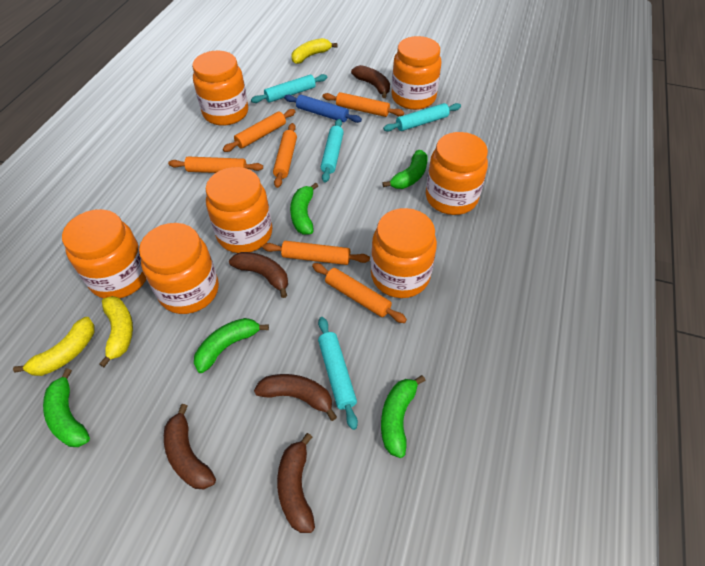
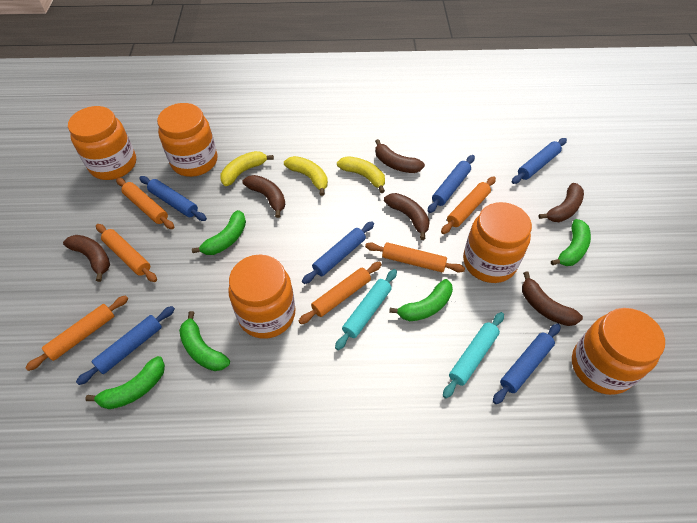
blue rolling pin: [284,94,362,123] = 1 -> [76,306,175,385] [139,176,207,221] [302,221,374,284] [428,155,475,213] [493,324,561,404] [512,138,567,184] = 6
brown banana: [164,404,216,489] [229,252,288,298] [254,374,337,421] [277,433,315,533] [351,65,390,98] = 5 -> [63,235,110,282] [242,175,285,218] [375,139,425,173] [384,193,430,240] [522,271,583,326] [539,183,584,222] = 6
orange jar: [62,209,146,298] [139,223,219,314] [192,50,248,126] [206,167,272,253] [371,208,437,298] [392,36,441,110] [426,132,488,215] = 7 -> [68,106,136,180] [157,103,217,177] [228,255,295,339] [463,202,532,283] [572,308,665,395] = 5
turquoise rolling pin: [251,74,327,103] [318,317,358,430] [321,119,344,183] [383,103,461,131] = 4 -> [335,269,397,350] [443,312,504,398] = 2

